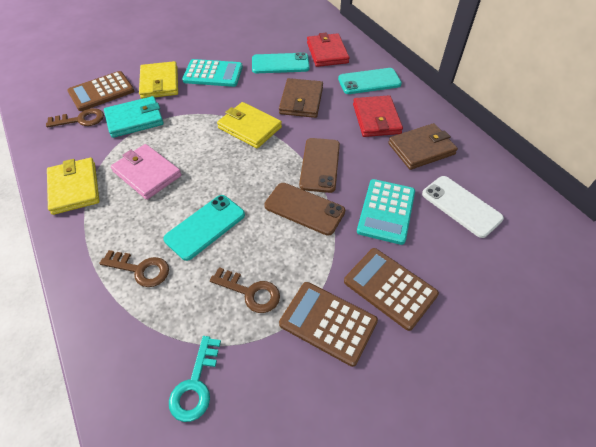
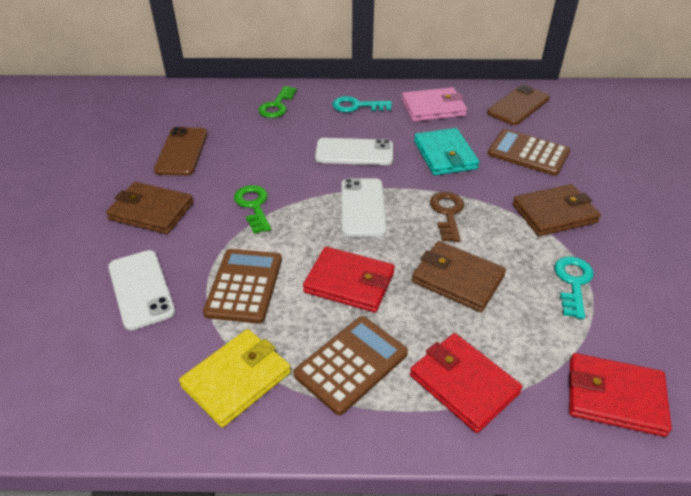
brown key: [46,108,104,128] [99,250,169,287] [210,267,280,313] = 3 -> [430,192,464,242] = 1
brown wallet: [279,78,323,118] [388,123,458,170] = 2 -> [106,182,194,234] [412,241,506,312] [512,184,601,236] = 3
green key: none = 0 -> [234,185,271,234] [258,86,297,118] = 2
red wallet: [307,33,349,67] [353,95,403,137] = 2 -> [303,247,395,313] [410,333,522,433] [569,353,672,437] = 3
turquoise calculator: [182,59,243,87] [357,179,415,245] = 2 -> none = 0
turquoise key: [169,336,221,422] = 1 -> [332,96,392,112] [554,257,594,319] = 2
turquoise phone: [163,195,245,261] [252,52,310,73] [338,68,402,94] = 3 -> none = 0
white phone: [422,176,504,238] = 1 -> [108,250,175,330] [315,138,393,165] [341,178,386,237] = 3
yellow wallet: [47,158,100,215] [139,61,178,99] [217,102,282,149] = 3 -> [179,329,291,428] = 1

